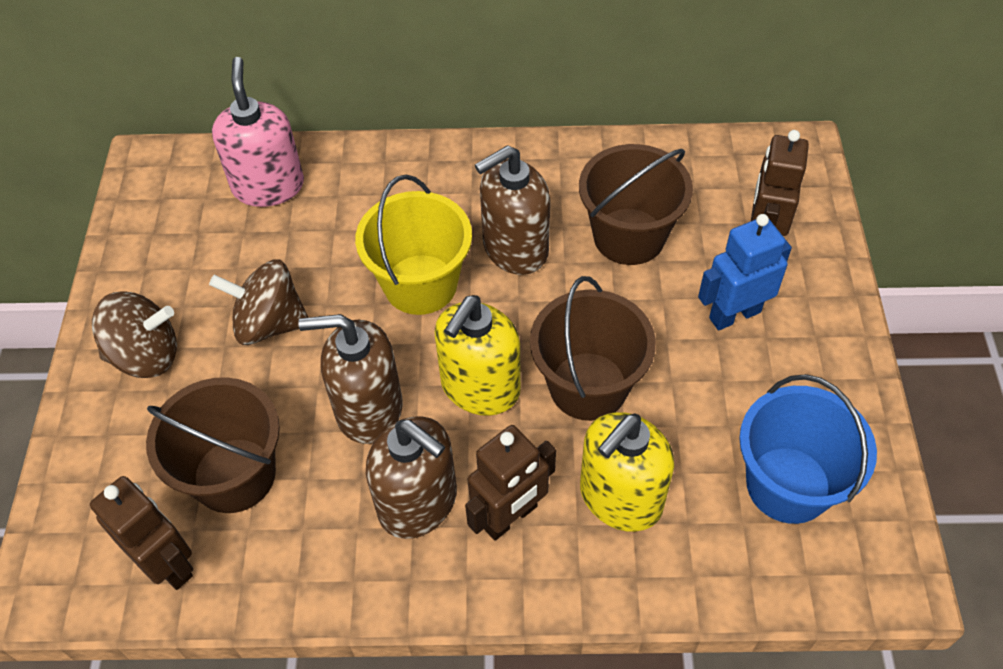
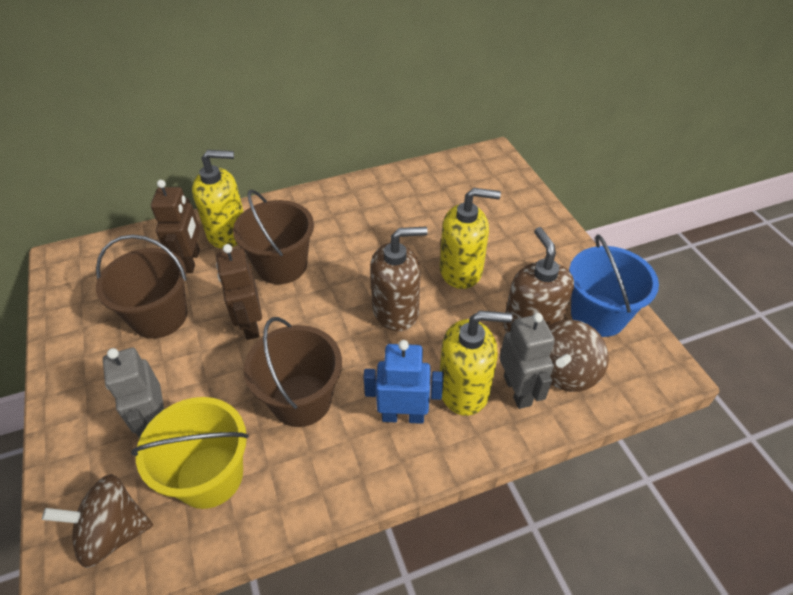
brown robot: [90,476,193,590] [465,425,556,541] [751,130,809,236] = 3 -> [151,180,200,273] [216,244,262,340] = 2
brown soap dispenser: [298,314,403,444] [366,416,457,539] [475,145,550,275] = 3 -> [370,227,428,332] [503,227,574,333] = 2
grey robot: none = 0 -> [103,348,164,439] [500,313,555,409] = 2
pink soap dispenser: [212,57,304,207] = 1 -> none = 0
yellow soap dispenser: [434,295,521,416] [580,412,674,532] = 2 -> [192,150,244,249] [440,188,501,289] [440,311,512,416] = 3

